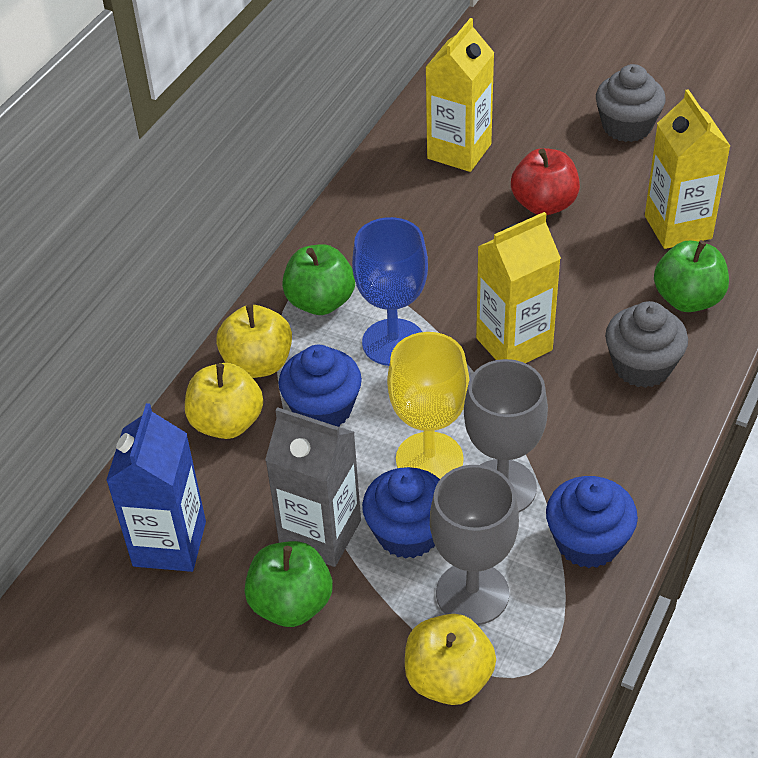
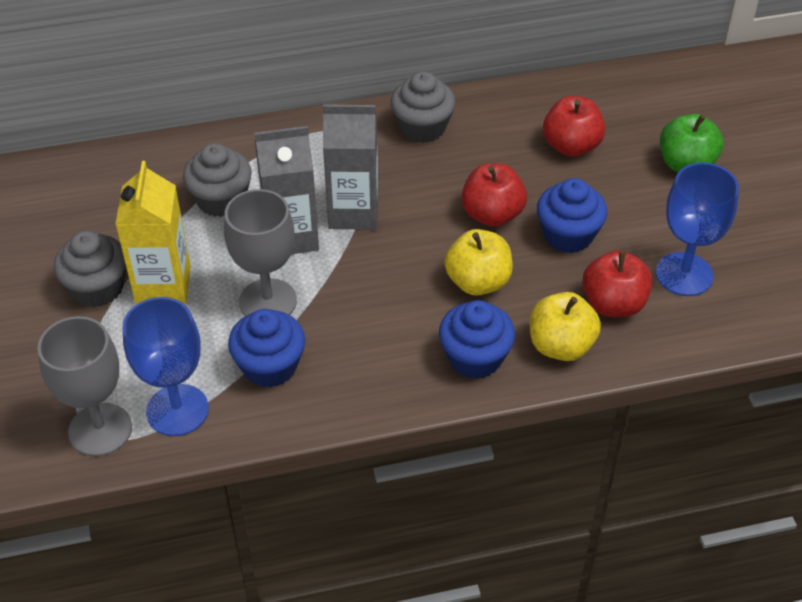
blue carton: [106,403,206,572] = 1 -> none = 0
blue goblet: [352,217,428,366] = 1 -> [123,297,209,436] [656,163,739,296] = 2
green apple: [244,541,332,627] [282,244,355,315] [654,240,729,312] = 3 -> [660,114,724,172] = 1
grey carton: [265,407,361,567] = 1 -> [255,126,319,254] [323,104,378,230] = 2
grey cupcake: [596,64,666,142] [605,301,688,388] = 2 -> [54,231,126,307] [183,143,252,217] [391,71,456,143] = 3
red apple: [511,148,580,215] = 1 -> [461,163,527,227] [543,96,606,157] [582,250,653,317] = 3
yellow apple: [185,363,263,439] [216,304,292,378] [405,614,496,705] = 3 -> [444,229,513,295] [530,292,601,361] = 2
yellow carton: [425,18,494,172] [476,212,561,363] [645,89,730,249] = 3 -> [115,161,191,304] = 1
yellow goblet: [387,332,469,479] = 1 -> none = 0

